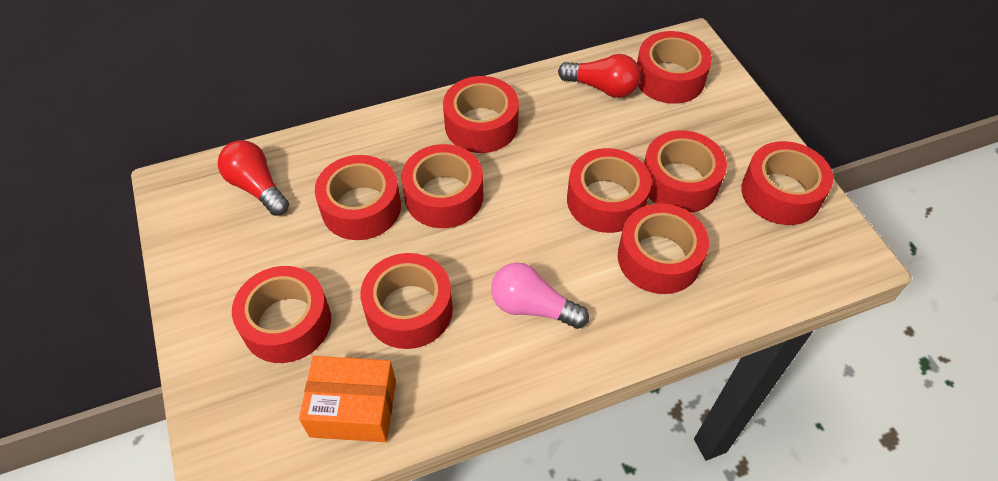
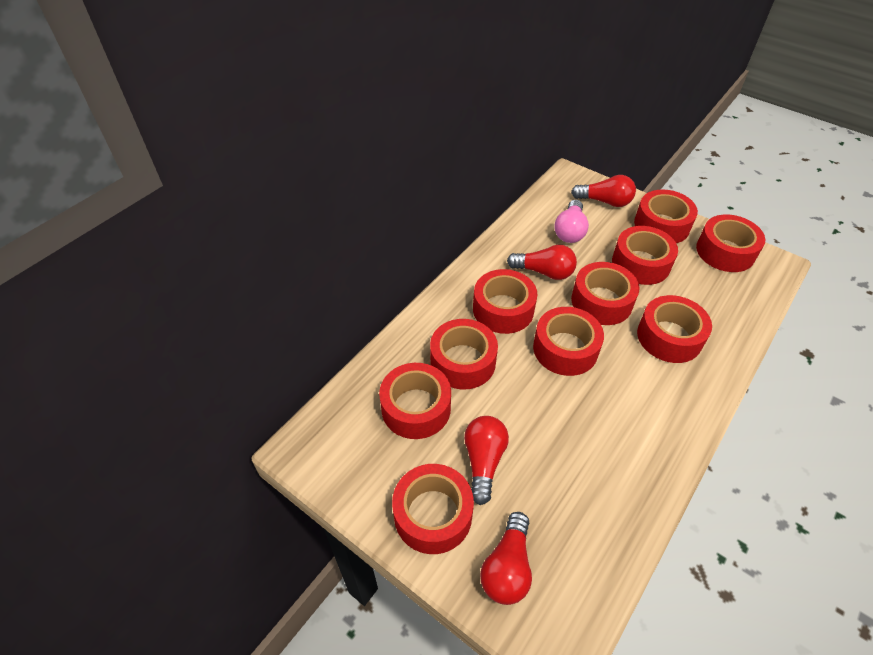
orange box: [299,356,396,442] = 1 -> none = 0
red light bulb: [218,140,289,216] [558,54,641,98] = 2 -> [464,416,509,505] [480,512,532,605] [507,245,577,280] [571,175,636,207] = 4

